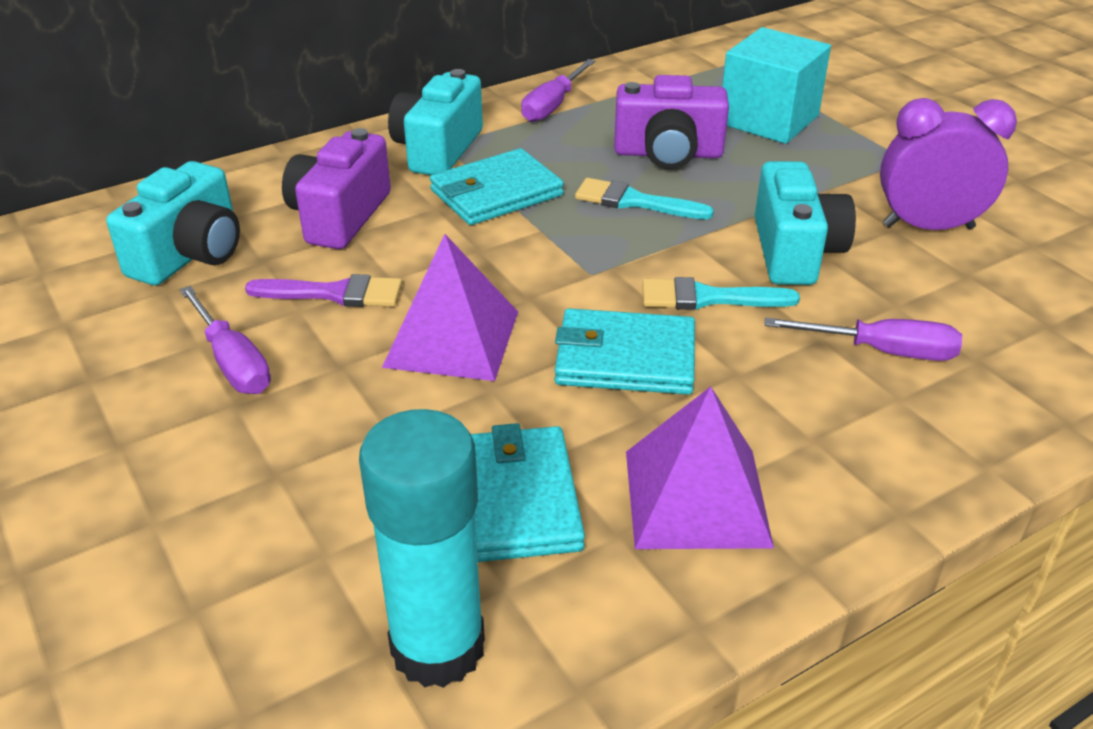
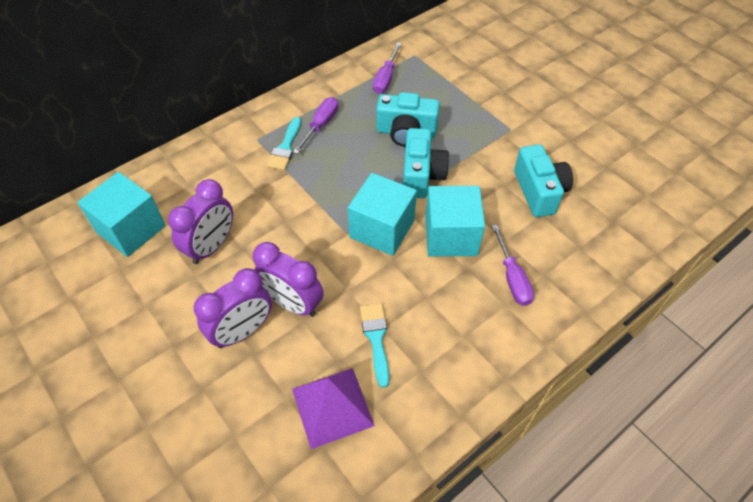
purple brush: [245,274,402,307] = 1 -> none = 0
purple camera: [282,128,391,249] [614,75,729,169] = 2 -> none = 0
purple clock: [880,98,1017,230] = 1 -> [168,179,233,264] [194,268,272,348] [253,242,324,317] = 3
purple pyramid: [382,234,518,381] [626,386,774,549] = 2 -> [292,368,375,449] = 1
turquoise cube: [722,27,831,144] = 1 -> [77,172,166,257] [348,173,417,256] [425,186,485,256] = 3
turquoise glue stick: [359,409,485,688] = 1 -> none = 0
turquoise wallet: [430,148,564,225] [471,423,585,562] [555,308,695,395] = 3 -> none = 0

